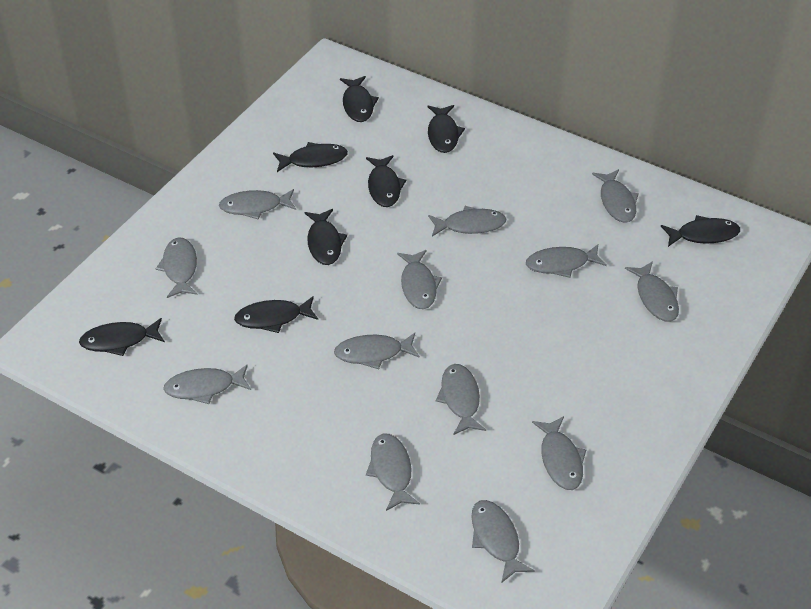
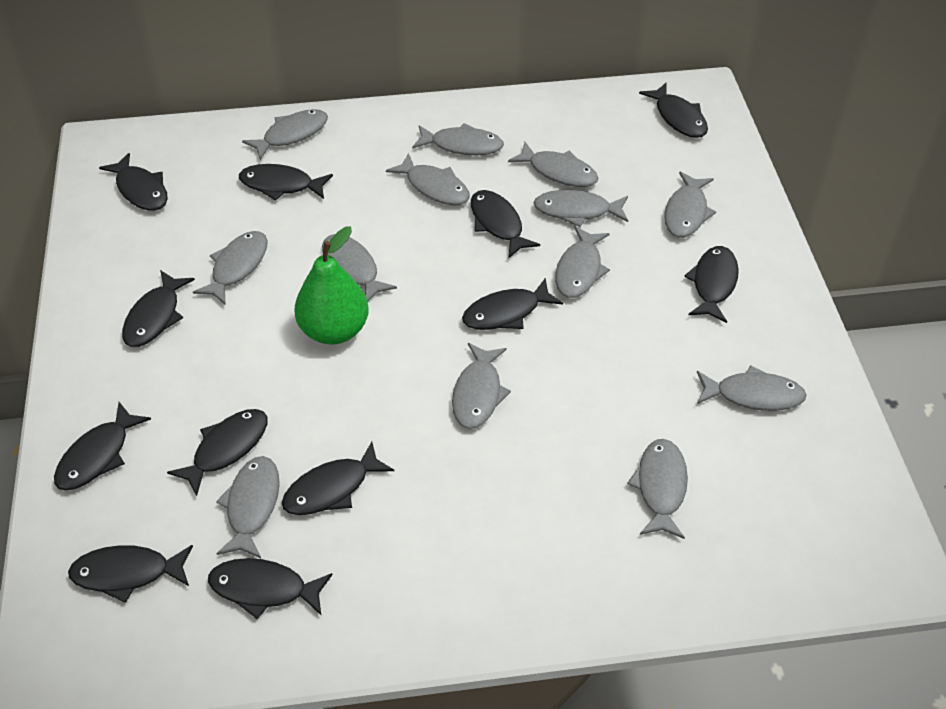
black fish: [79,318,165,356] [234,296,318,333] [273,142,348,172] [304,209,347,265] [340,76,379,122] [366,155,406,207] [427,105,465,153] [661,215,740,247] = 8 -> [54,402,151,490] [68,545,193,603] [99,153,168,211] [122,270,195,347] [167,409,267,496] [208,558,333,619] [239,164,333,201] [282,442,394,515] [462,278,563,330] [471,190,540,259] [639,83,708,138] [684,246,739,323] = 12
green pear: none = 0 -> [294,226,369,345] = 1

